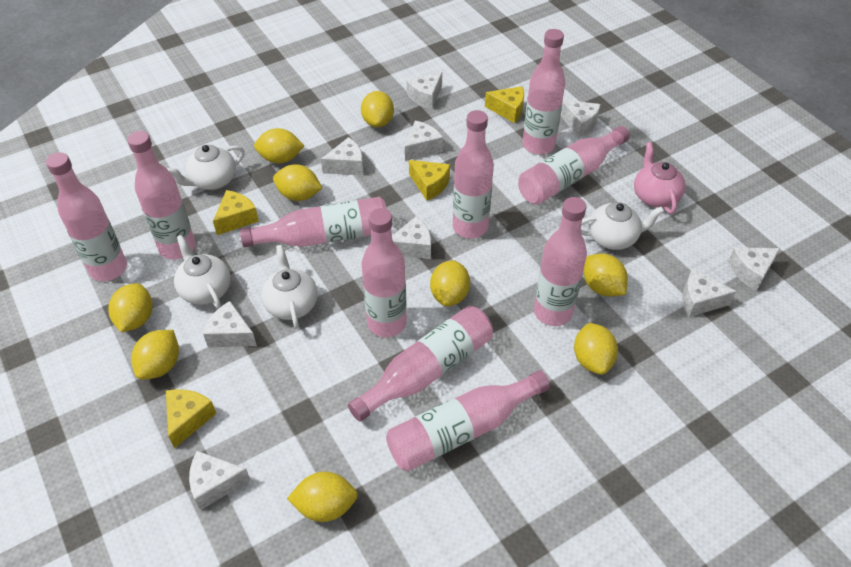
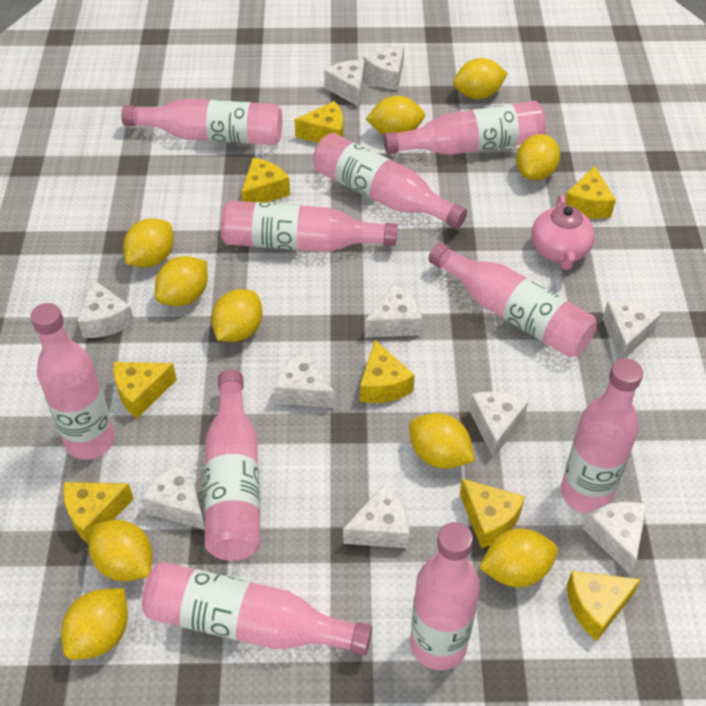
white cheese: [189,451,250,510] [203,301,257,347] [321,137,363,175] [392,216,431,259] [405,121,443,161] [407,72,442,109] [560,100,600,137] [682,269,737,317] [728,248,780,291] = 9 -> [78,278,134,338] [141,462,205,530] [274,350,335,408] [324,60,365,107] [343,484,409,548] [363,44,404,90] [365,284,422,337] [469,391,529,458] [583,501,647,575] [603,301,661,359] = 10
white teapot: [167,145,245,190] [174,235,231,309] [261,245,318,329] [581,202,664,250] = 4 -> none = 0
yellow cheese: [166,389,217,448] [213,190,259,235] [409,160,450,201] [485,86,524,123] = 4 -> [63,482,134,545] [113,362,177,419] [241,158,290,203] [295,101,343,143] [360,340,415,403] [460,479,525,549] [565,166,616,219] [567,571,641,641] = 8
yellow lemon: [108,283,153,332] [131,330,179,379] [254,128,304,163] [273,164,322,201] [287,472,358,522] [361,91,394,128] [430,260,470,307] [574,322,618,375] [584,253,628,297] = 9 -> [61,588,128,660] [89,520,152,581] [123,218,174,268] [155,256,208,306] [211,289,263,342] [366,96,425,135] [409,413,475,469] [453,58,508,99] [479,529,558,587] [516,134,560,180] = 10

